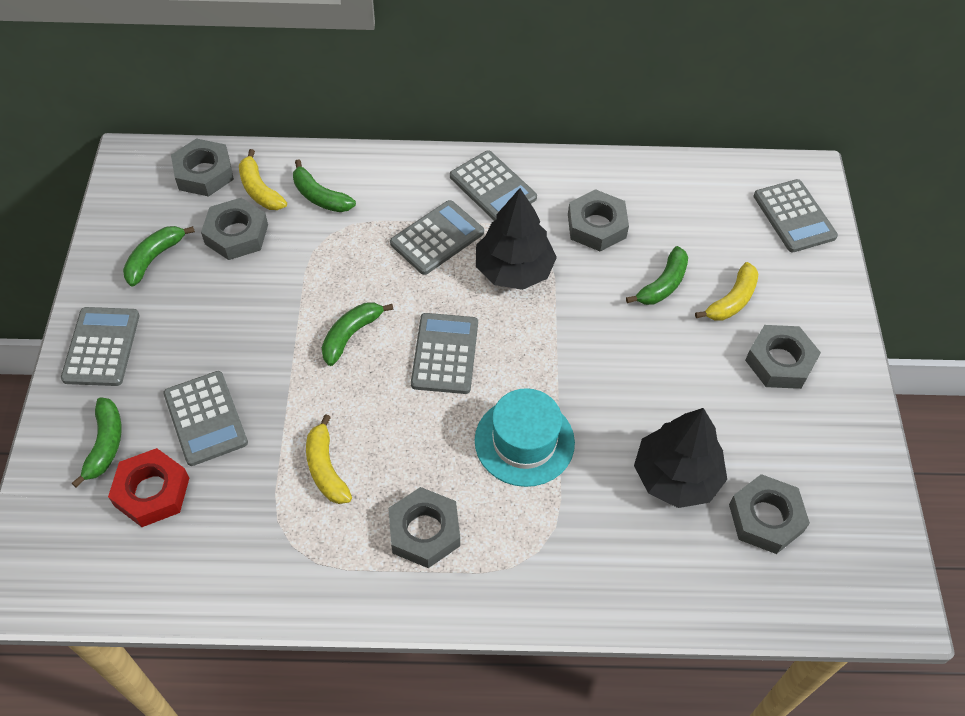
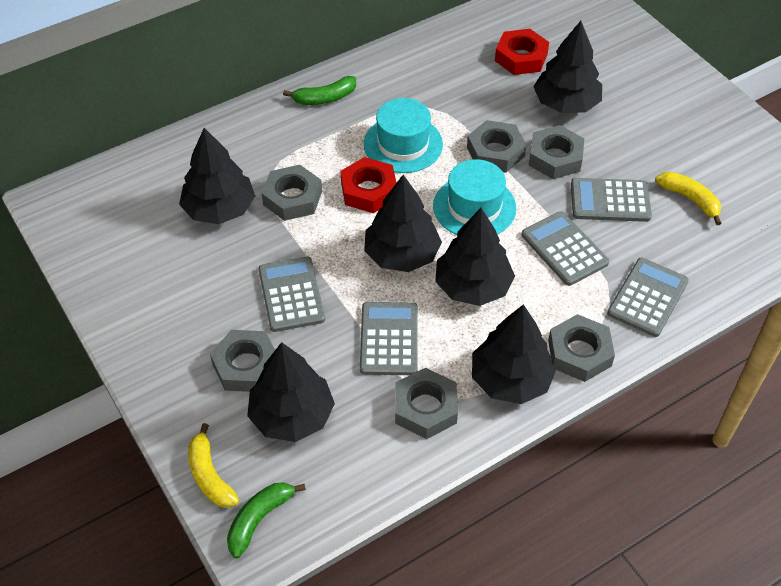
black tree: [476,188,557,290] [634,408,727,508] = 2 -> [179,128,255,224] [247,342,335,442] [364,175,442,272] [435,208,515,306] [472,304,556,404] [533,21,602,113] = 6
green banana: [72,397,122,488] [123,226,195,287] [293,160,356,212] [322,302,393,366] [626,246,688,305] = 5 -> [227,482,306,559] [283,76,356,105] = 2
grey calculator: [61,307,140,386] [163,371,248,466] [390,200,484,275] [411,313,478,394] [450,150,537,221] [753,179,838,253] = 6 -> [258,257,325,332] [360,302,418,375] [521,211,609,286] [571,178,652,222] [607,258,689,337] = 5
red nut: [108,448,189,527] = 1 -> [341,157,396,213] [495,29,549,75] = 2
turquoise hat: [475,388,575,487] = 1 -> [364,98,443,173] [433,159,517,235] = 2
yellow banana: [239,149,287,210] [306,414,352,504] [695,262,758,320] = 3 -> [188,423,239,508] [655,172,722,225] = 2

